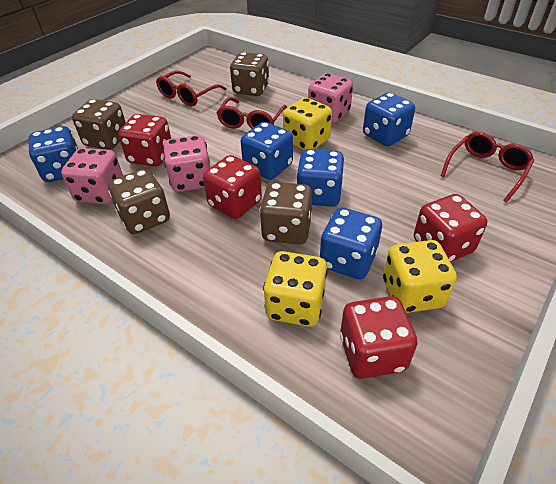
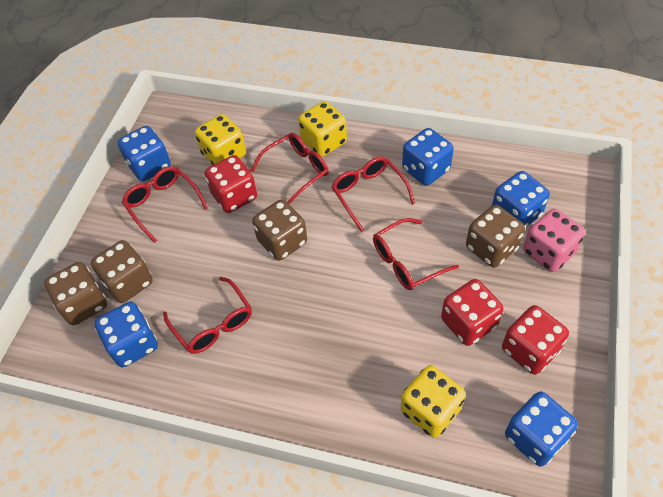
pink dice: [61,148,123,204] [163,135,210,192] [308,73,353,123] = 3 -> [523,209,585,272] = 1
red dice: [118,114,171,167] [203,155,262,219] [340,296,418,379] [414,194,488,262] = 4 -> [205,155,257,213] [441,279,503,346] [502,305,569,375] = 3
red glasses: [156,71,227,107] [217,97,287,129] [441,132,534,202] = 3 -> [122,166,208,243] [163,277,252,354] [251,133,329,204] [332,156,415,232] [373,218,459,290] = 5

